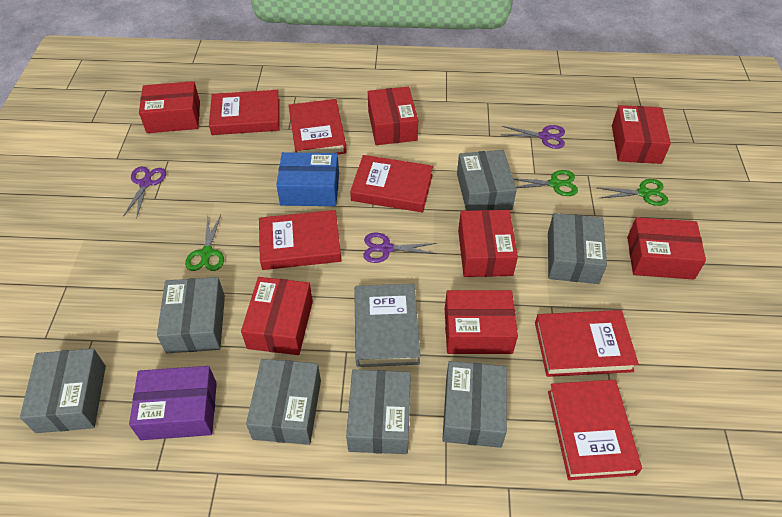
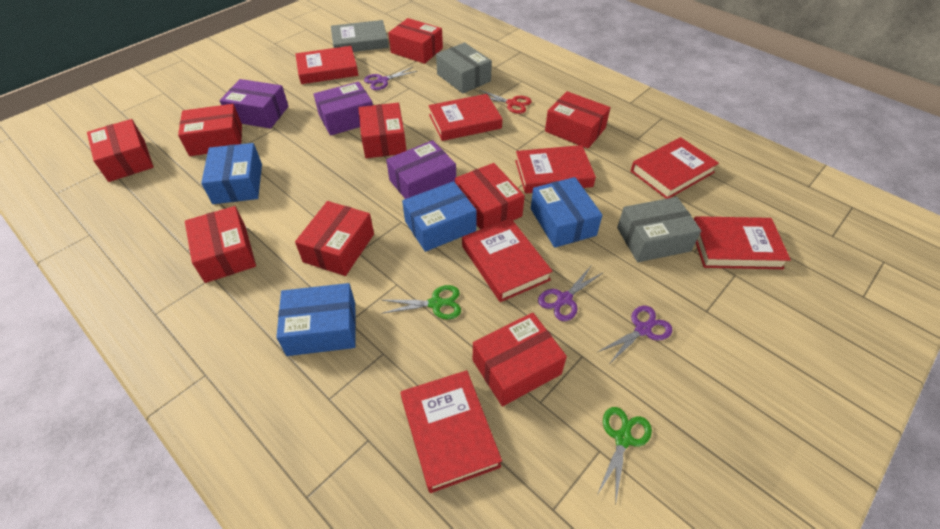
blue box: [276,152,339,206] = 1 -> [201,143,262,204] [276,283,356,356] [402,181,477,252] [531,177,602,248] = 4
green scissors: [185,215,224,271] [513,170,578,196] [599,179,668,206] = 3 -> [381,285,461,319] [597,407,652,501] = 2
grey box: [20,349,106,433] [157,277,225,353] [246,359,321,445] [346,370,411,454] [442,361,507,448] [457,150,517,211] [548,213,607,284] = 7 -> [436,42,492,94] [617,197,701,262] = 2
purple box: [129,366,217,440] = 1 -> [220,79,288,129] [313,82,373,136] [386,140,456,199] = 3
red book: [209,90,280,135] [259,210,341,270] [288,99,347,154] [350,155,433,213] [535,310,639,377] [548,380,642,480] = 6 -> [296,46,358,84] [401,370,502,493] [429,94,502,141] [462,218,553,302] [515,145,596,194] [631,137,719,199] [694,216,791,269] = 7
red box: [139,81,200,133] [241,277,313,355] [368,87,418,145] [445,290,518,354] [458,210,518,277] [612,105,671,164] [627,217,706,280] = 7 -> [87,119,154,182] [178,104,242,156] [185,206,256,283] [295,201,374,276] [358,103,407,158] [388,18,443,64] [455,163,525,230] [473,313,567,406] [545,91,611,149] = 9
red scissors: none = 0 -> [480,90,532,114] = 1

